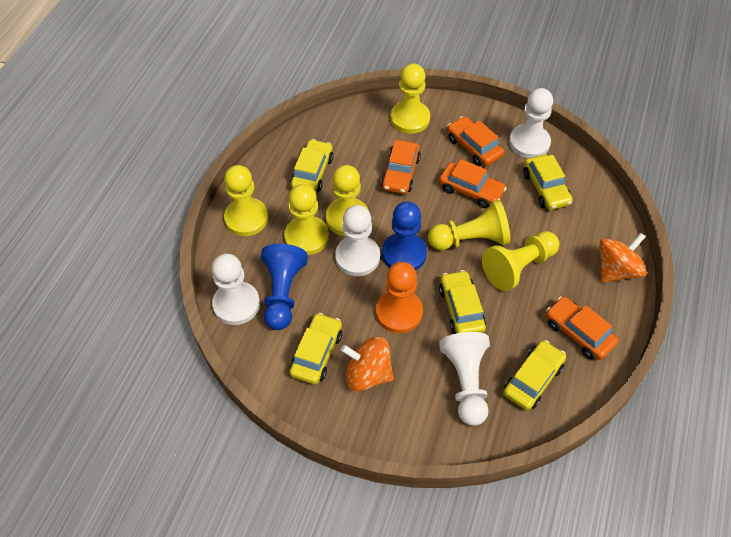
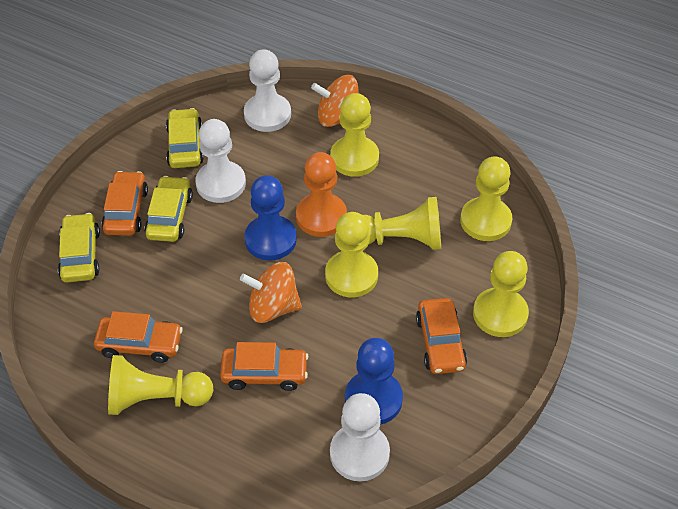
white pawn: [212,254,260,325] [335,205,380,276] [439,332,490,426] [509,88,553,158] = 4 -> [195,119,246,203] [244,49,291,132] [330,393,390,481] = 3
yellow car: [289,313,342,385] [290,139,334,192] [439,270,486,334] [503,340,566,410] [523,155,573,210] = 5 -> [58,213,100,282] [144,176,193,242] [166,108,204,168] = 3

